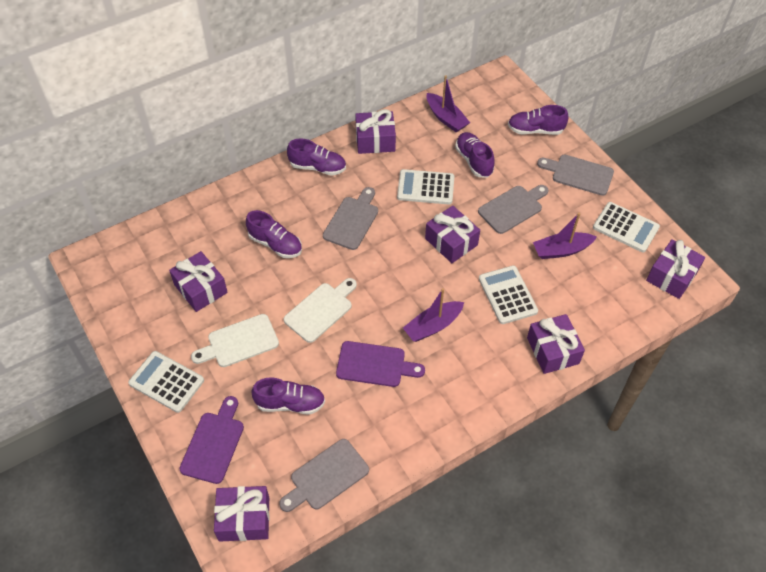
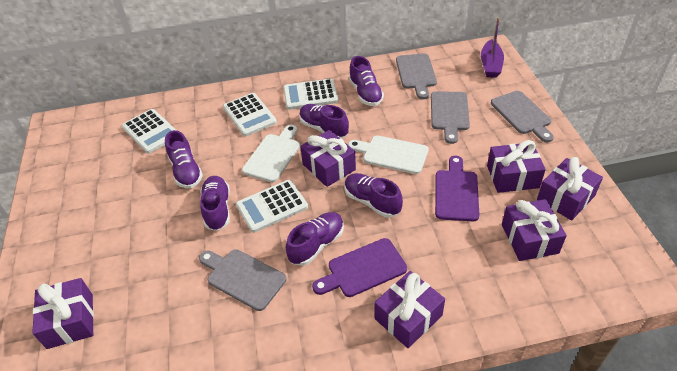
purple boat: [403,288,464,342] [427,75,470,132] [533,213,597,259] = 3 -> [481,17,504,78] = 1
purple shoe: [246,210,302,258] [251,377,325,414] [287,138,346,176] [455,132,495,177] [508,105,569,135] = 5 -> [165,130,203,188] [200,176,230,231] [286,212,344,266] [299,104,349,138] [344,173,403,218] [349,56,384,106] = 6

